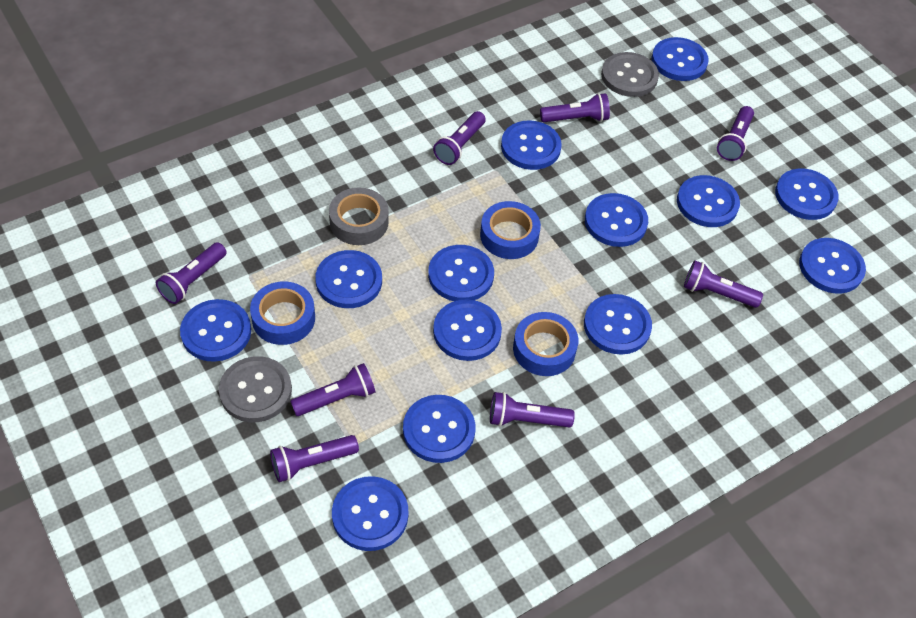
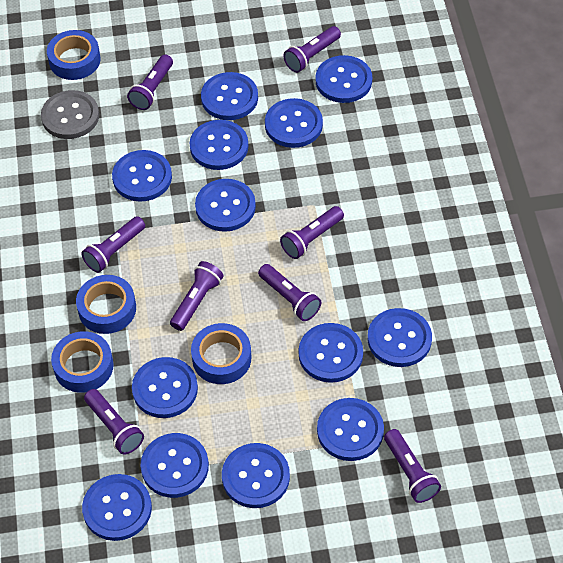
blue tape: [250,281,315,345] [480,201,541,259] [513,312,578,376] = 3 -> [47,30,100,80] [51,331,114,393] [76,275,136,334] [191,323,251,384] = 4
grey button: [219,356,292,422] [601,52,659,97] = 2 -> [41,90,99,139] = 1
grey tape: [329,188,389,245] = 1 -> none = 0

